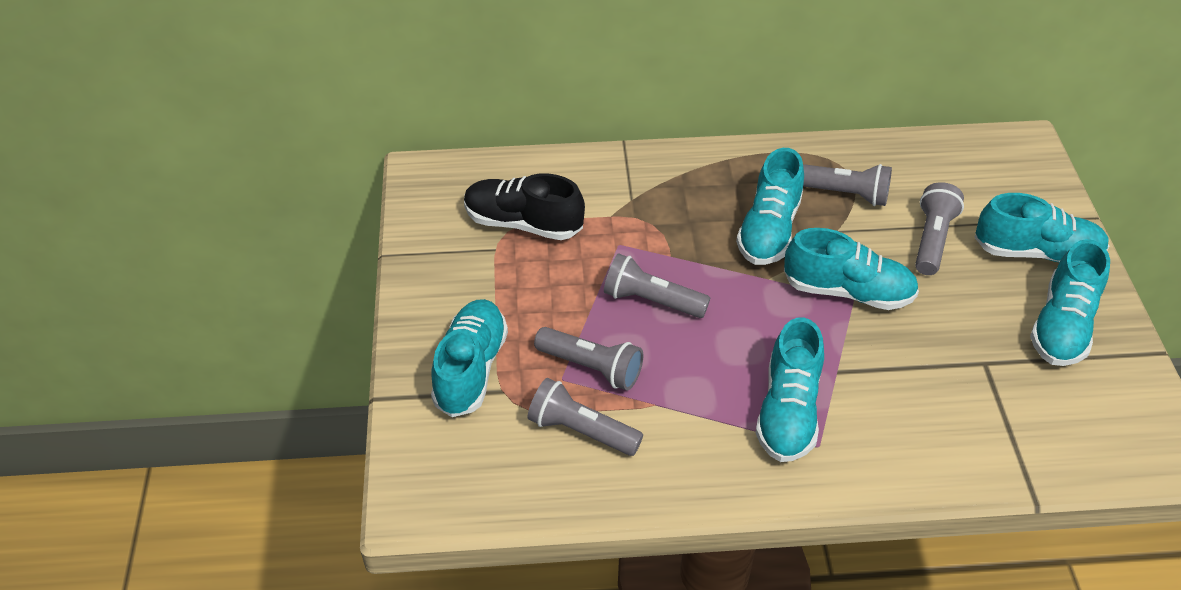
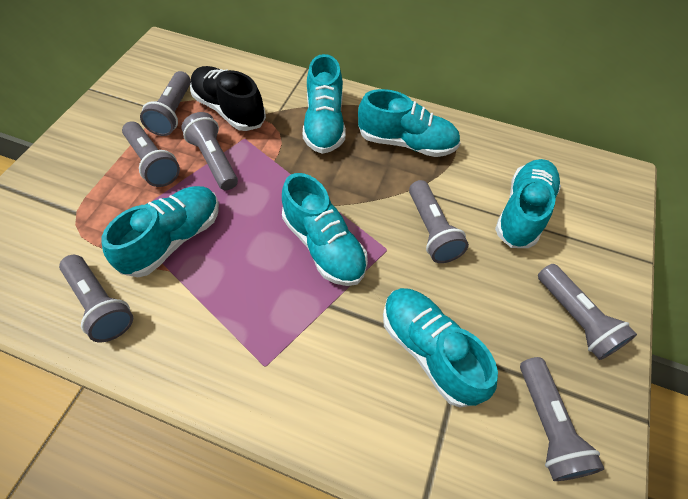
grey flashlight: [528,378,643,456] [534,327,643,390] [604,253,710,318] [803,164,892,206] [915,182,964,275] = 5 -> [59,255,133,342] [122,121,180,187] [140,71,191,136] [181,112,238,190] [409,180,469,263] [520,357,604,481] [538,264,637,360] = 7

